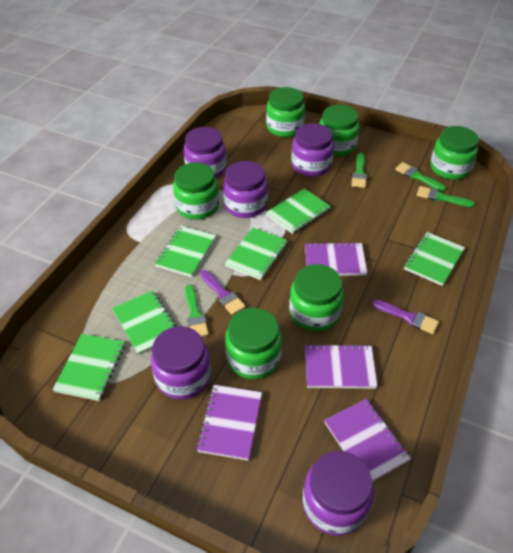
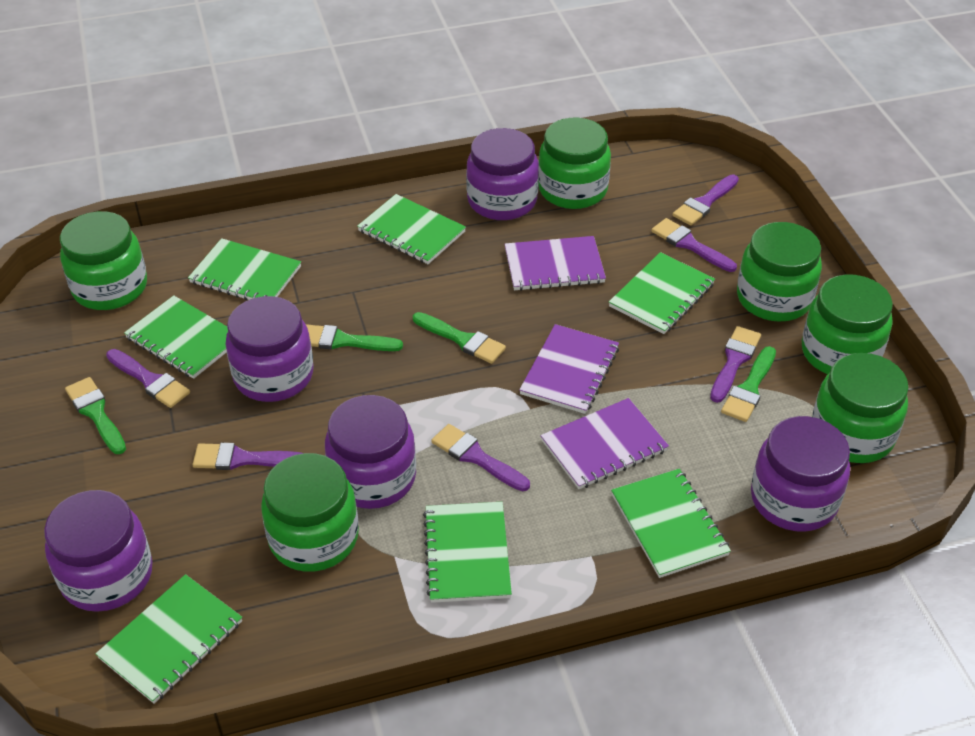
green notebook: [53,334,125,401] [112,291,176,355] [155,226,216,277] [225,227,288,280] [266,189,331,234] [404,232,465,286] = 6 -> [96,574,242,704] [124,295,228,379] [188,238,301,300] [357,194,466,264] [423,502,512,603] [609,252,715,334] [611,469,731,578] = 7
purple brush: [200,270,246,315] [371,299,439,334] = 2 -> [106,349,190,408] [192,443,303,470] [431,424,530,491] [651,218,737,272] [673,175,739,226] [710,326,761,403] = 6
purple notebook: [196,385,262,461] [305,242,367,276] [305,344,377,389] [324,399,411,482] = 4 -> [505,236,606,291] [519,324,619,414] [541,398,669,489] = 3

